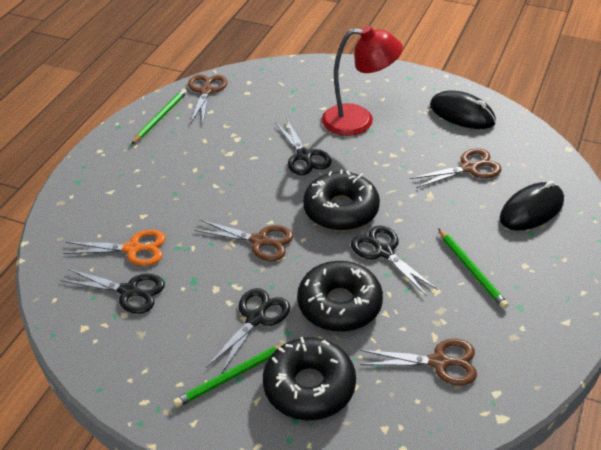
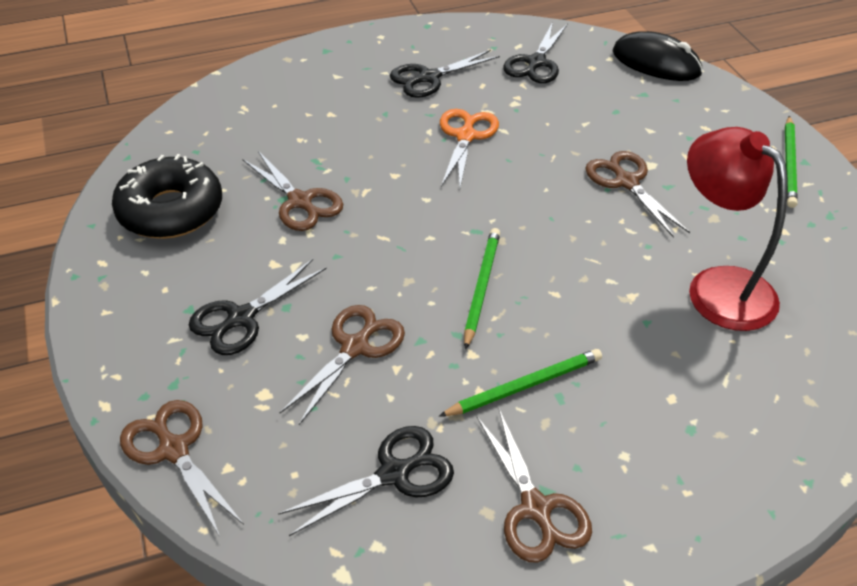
black donut: [263,337,356,420] [297,261,383,332] [303,170,380,231] = 3 -> [112,154,222,239] = 1
black mouse: [430,90,496,129] [500,181,564,231] = 2 -> [612,31,703,81] = 1
brown scissors: [188,74,227,124] [194,220,293,261] [360,339,477,386] [410,148,502,188] = 4 -> [120,400,244,537] [242,151,343,231] [280,305,405,425] [477,409,592,563] [585,151,690,238] = 5

